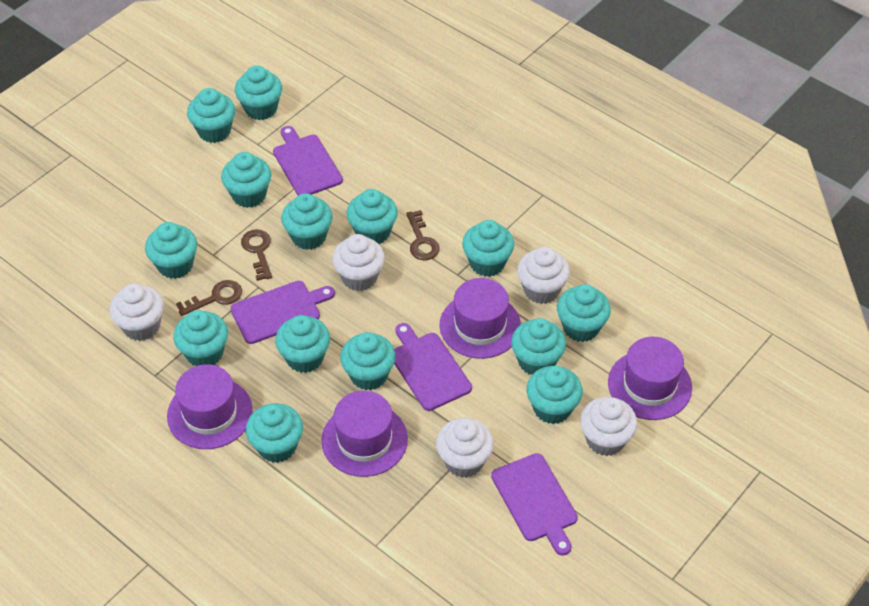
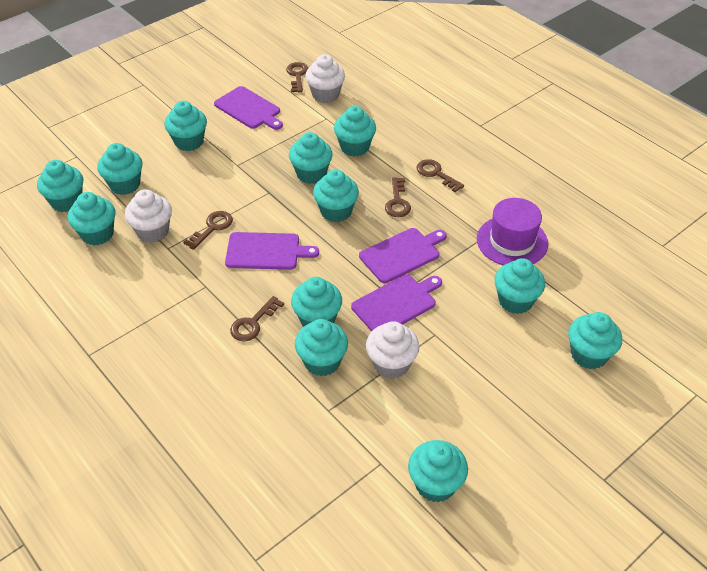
brown key: [176,280,242,316] [241,229,272,281] [406,210,440,261] = 3 -> [183,211,233,250] [230,296,284,341] [286,62,308,92] [385,177,411,217] [416,159,464,192] = 5
purple hat: [167,364,253,449] [321,391,408,477] [440,278,521,359] [608,337,692,420] = 4 -> [477,198,548,265] = 1
turquoise cupcake: [145,222,197,279] [173,310,228,366] [187,88,235,143] [221,152,271,208] [235,65,282,120] [246,403,303,463] [275,315,330,373] [281,193,333,250] [340,332,395,390] [347,189,398,244] [462,220,514,277] [511,318,566,375] [527,366,583,424] [557,284,611,342] = 14 -> [37,160,83,212] [68,192,116,245] [97,143,142,195] [164,101,207,151] [289,132,333,184] [291,277,342,327] [295,319,348,376] [313,169,359,222] [334,106,376,156] [408,440,468,502] [495,258,545,314] [568,312,622,369] = 12
white cupcake: [110,283,164,341] [332,234,385,291] [436,418,494,478] [517,247,570,304] [580,397,637,456] = 5 -> [125,189,172,243] [305,54,345,103] [366,321,420,379] = 3

